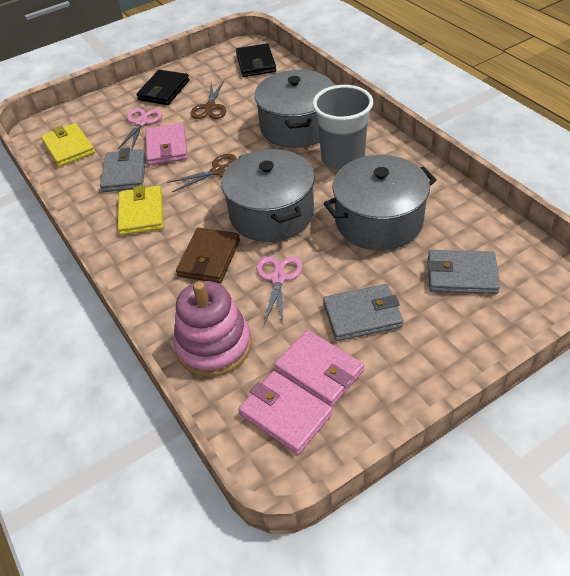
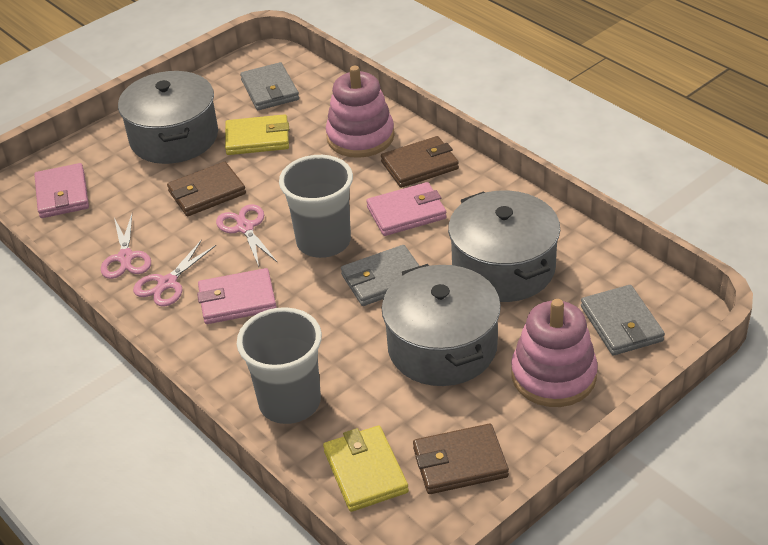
black wallet: [136,70,189,105] [236,43,276,77] = 2 -> none = 0
brown scissors: [167,154,236,192] [190,81,226,119] = 2 -> none = 0
brown wallet: [176,228,240,283] = 1 -> [167,162,246,216] [381,136,459,188] [413,424,509,494] = 3
grey cup: [312,85,373,170] = 1 -> [237,307,322,424] [279,155,353,258] = 2
pink scissors: [118,108,162,150] [256,257,302,324] = 2 -> [101,214,151,279] [133,239,216,307] [216,204,277,267] = 3
pink stacking toy: [174,281,252,377] = 1 -> [326,66,395,158] [511,299,598,407] = 2

